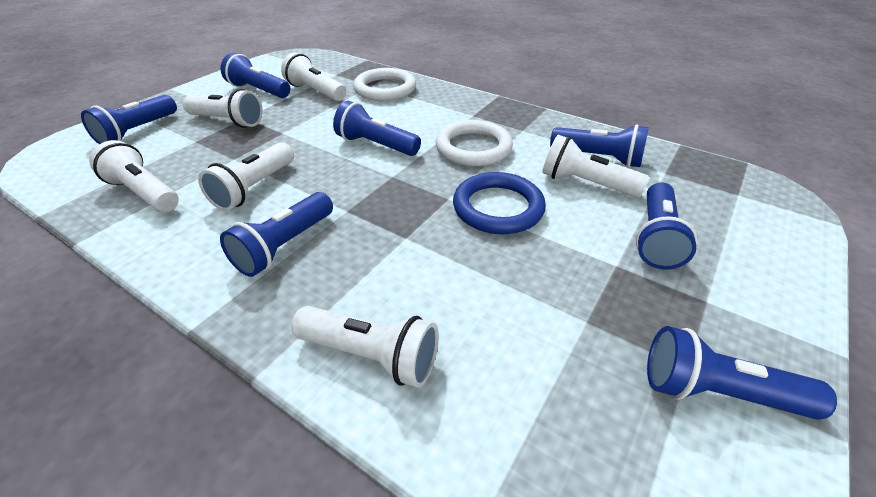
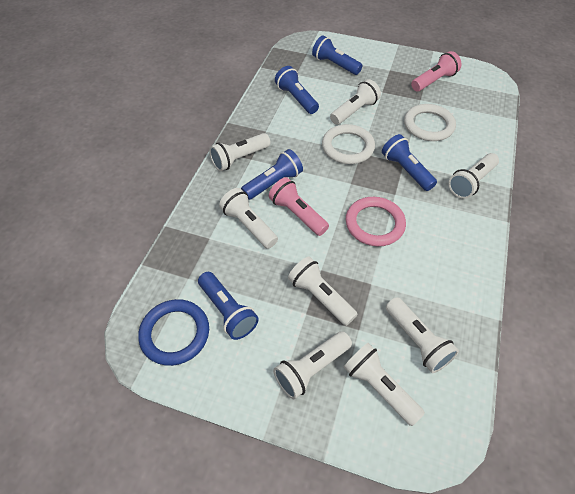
blue flashlight: [81,95,177,144] [220,192,333,277] [221,53,290,98] [333,101,421,156] [550,124,649,168] [636,182,697,270] [647,326,837,420] = 7 -> [198,272,259,340] [241,149,303,200] [275,66,319,114] [312,36,362,75] [382,134,437,191] = 5
pink flashlight: none = 0 -> [269,177,329,236] [411,51,462,91] = 2
pink ring: none = 0 -> [346,197,406,246] = 1
white flashlight: [89,140,179,212] [183,89,263,128] [198,142,294,211] [281,52,346,101] [291,306,439,388] [542,135,649,198] = 6 -> [209,133,271,171] [219,188,278,249] [273,331,352,399] [288,257,358,326] [330,79,381,125] [343,343,425,426] [386,297,459,373] [448,153,499,199] = 8

